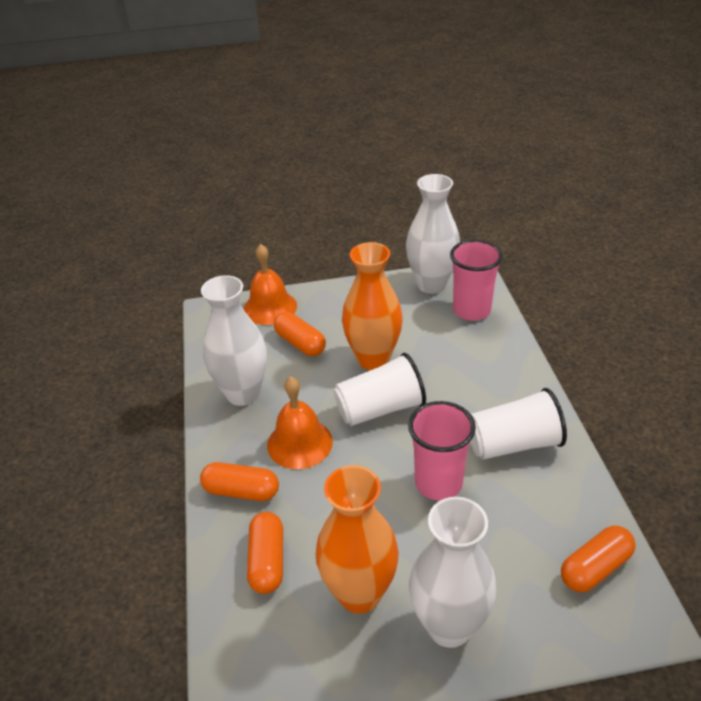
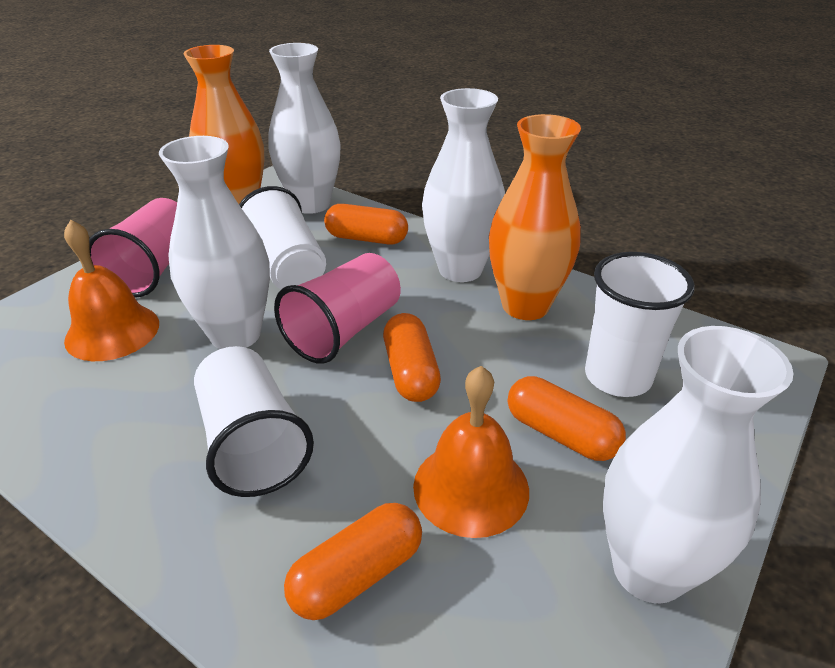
white cup: [333,353,426,426] [470,388,567,460] = 2 -> [194,346,314,497] [239,186,326,289] [585,252,695,397] = 3
white vase: [201,275,267,406] [406,174,460,294] [409,497,496,648] = 3 -> [159,136,270,349] [268,43,341,214] [422,88,505,282] [603,326,793,603] = 4

